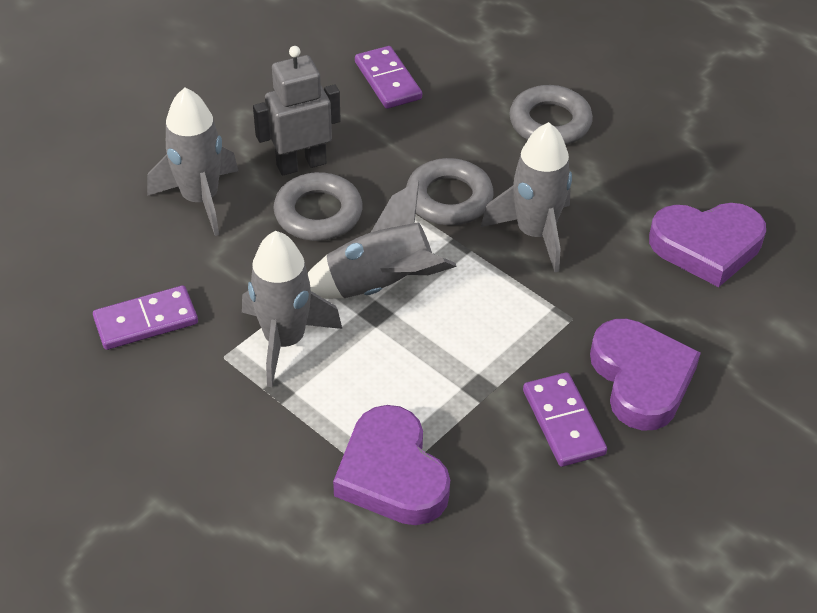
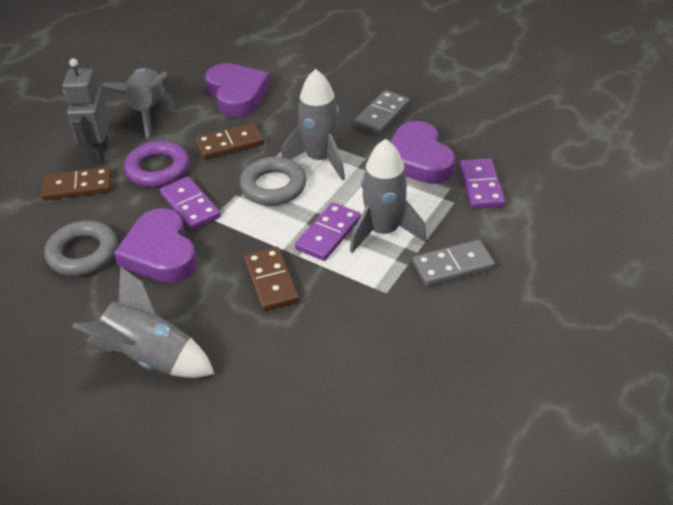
brown domino: none = 0 -> [41,167,111,201] [195,123,264,160] [244,247,299,311] = 3
grey domino: none = 0 -> [354,90,410,134] [412,240,495,286] = 2
grey ring: [273,172,363,241] [406,158,494,225] [509,85,593,145] = 3 -> [44,220,118,276] [239,157,306,205] = 2
purple ring: none = 0 -> [124,141,190,187] = 1

